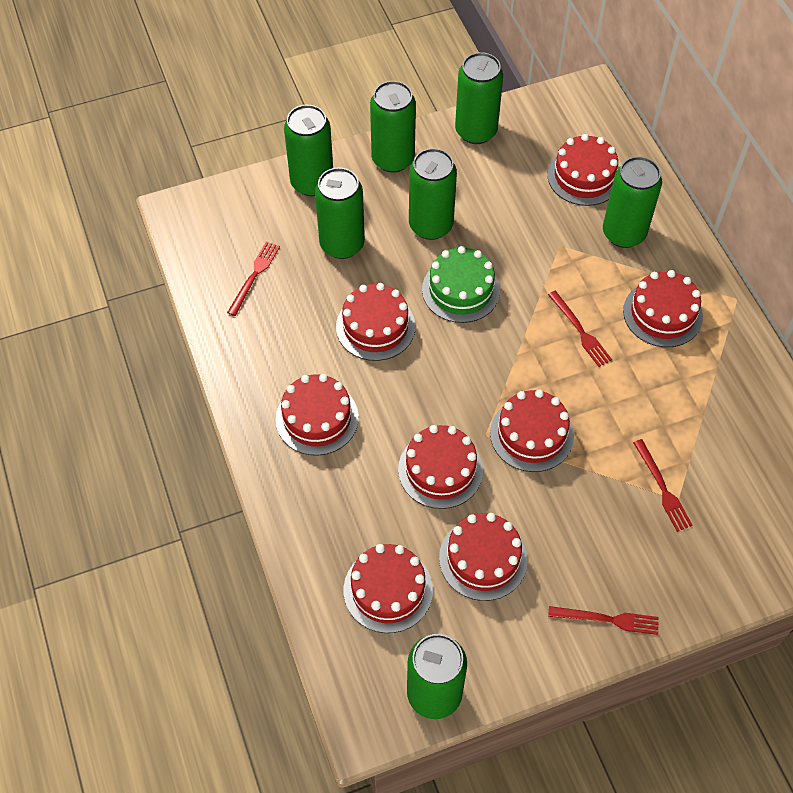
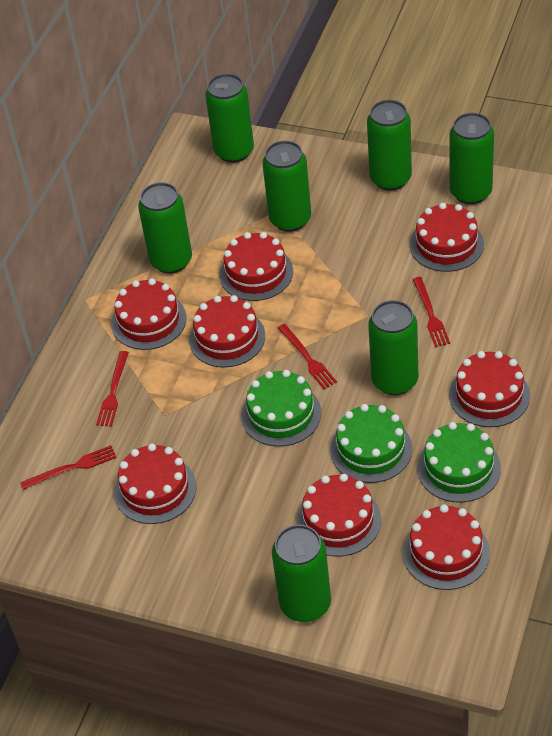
green cake: [422,246,500,323] = 1 -> [242,370,321,447] [330,404,412,483] [417,422,501,503] = 3

